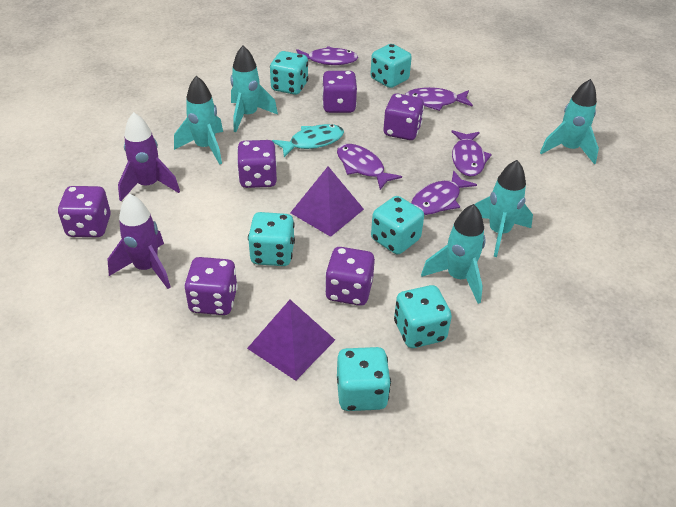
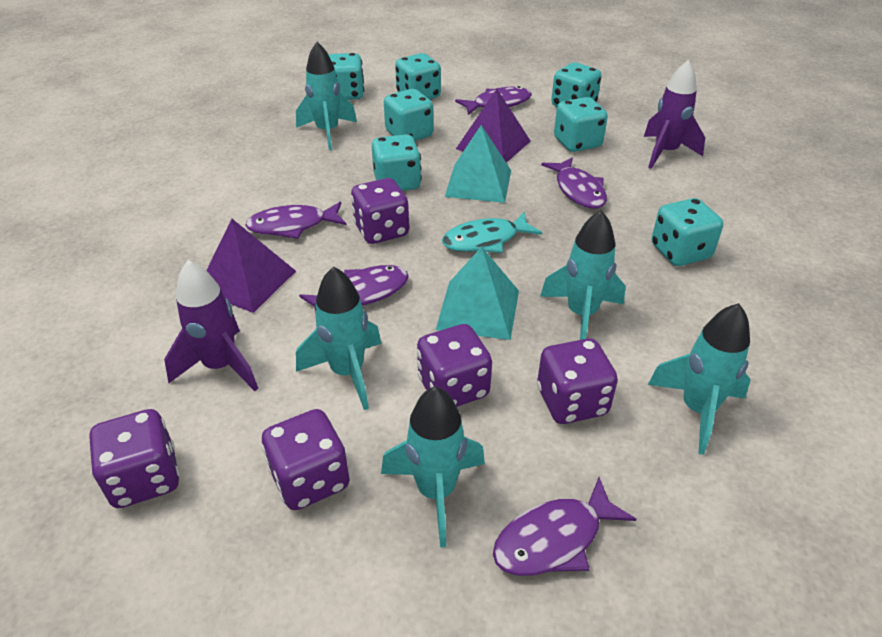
purple dice: [58,186,111,237] [184,257,238,315] [237,140,277,188] [322,71,357,113] [325,247,375,306] [384,93,424,140] = 6 -> [89,409,180,508] [261,409,350,510] [351,178,409,244] [417,324,492,407] [537,338,618,424] = 5
turquoise dice: [248,212,295,266] [270,51,308,95] [337,347,391,411] [370,44,412,88] [371,196,424,254] [394,285,452,348] = 6 -> [329,53,364,100] [372,134,422,191] [384,89,433,141] [395,53,441,100] [551,62,601,107] [554,97,608,152] [651,198,723,266] = 7
turquoise pyramid: none = 0 -> [436,247,519,340] [445,125,511,203] = 2

